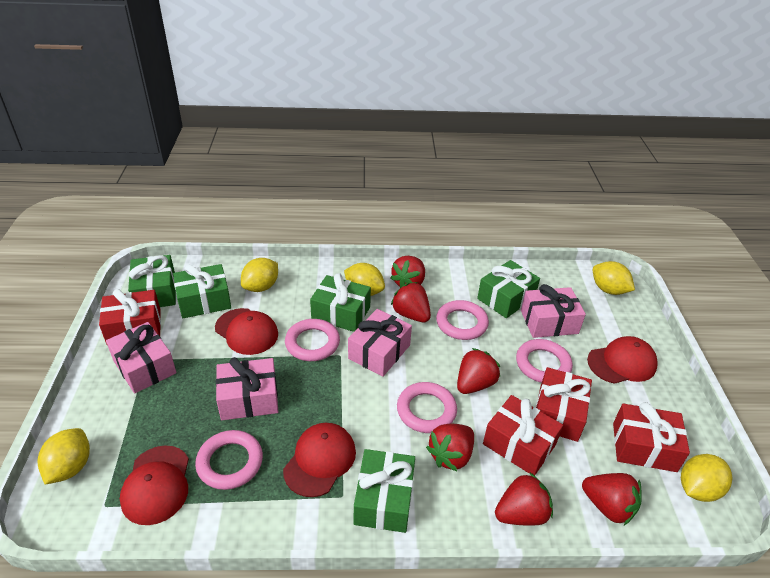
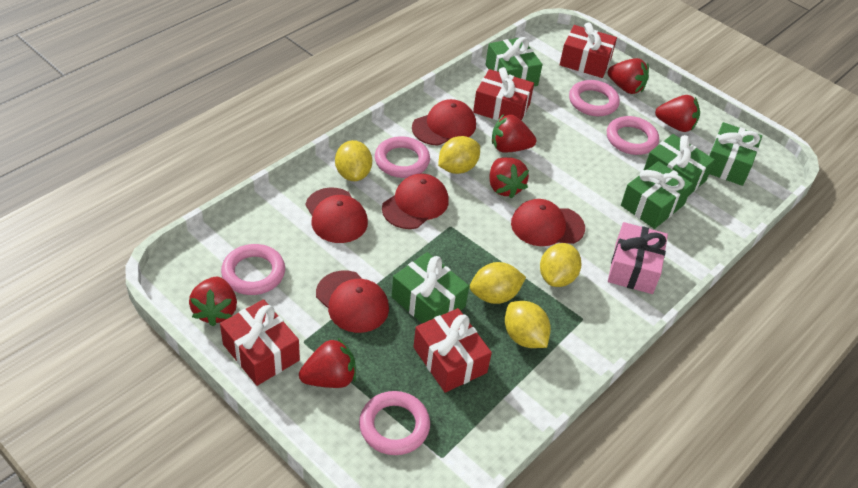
pink gift: [106,322,176,394] [216,357,278,420] [348,309,412,377] [521,284,586,338] = 4 -> [608,222,668,294] = 1
red cap: [120,446,189,525] [215,308,278,355] [283,423,356,497] [587,336,658,384] = 4 -> [305,188,368,243] [316,270,389,333] [382,173,449,229] [412,99,476,146] [511,199,585,246] = 5

